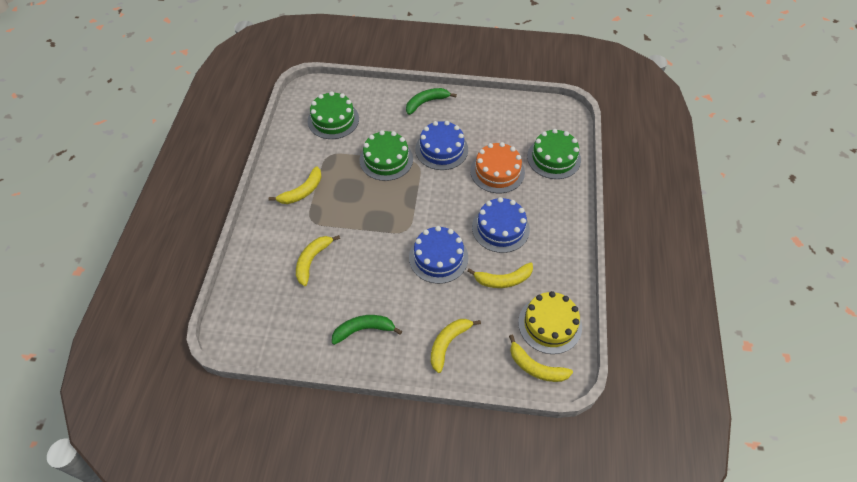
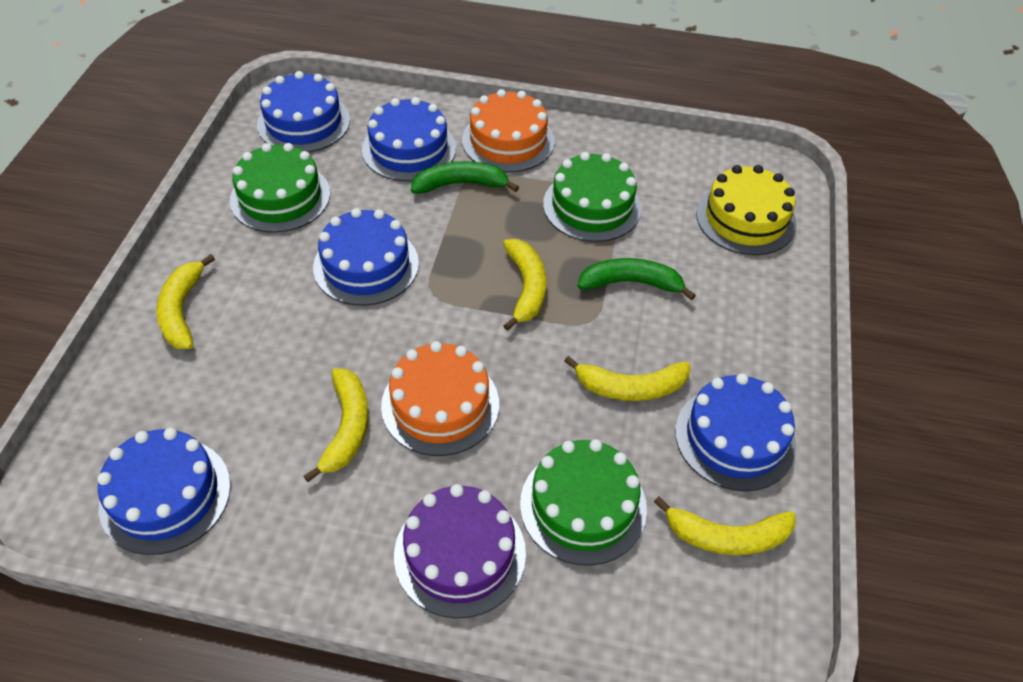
blue cake: [409,226,468,284] [415,121,468,170] [472,197,530,253] = 3 -> [97,428,231,555] [257,71,350,152] [313,208,419,306] [362,97,456,181] [675,373,796,491] = 5
orange cake: [470,142,525,193] = 1 -> [381,341,499,456] [462,89,555,172] = 2
purple cake: none = 0 -> [394,484,526,618] = 1

